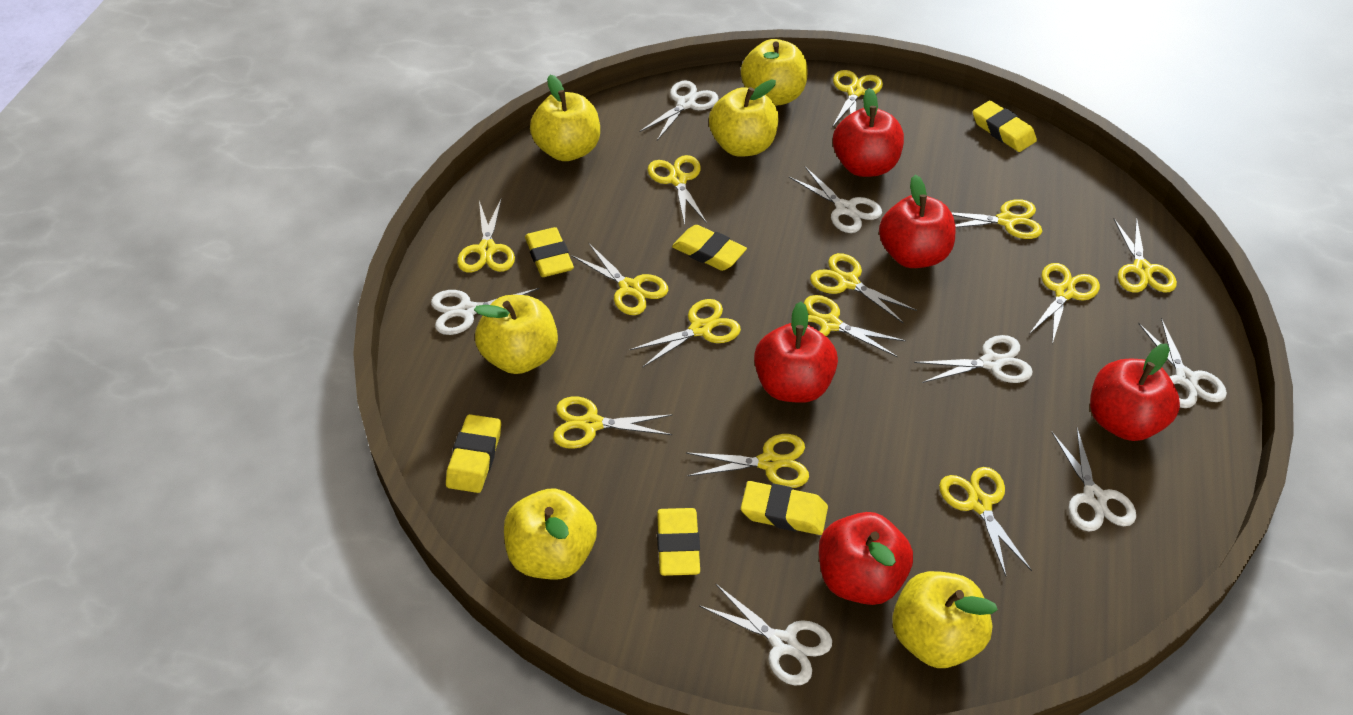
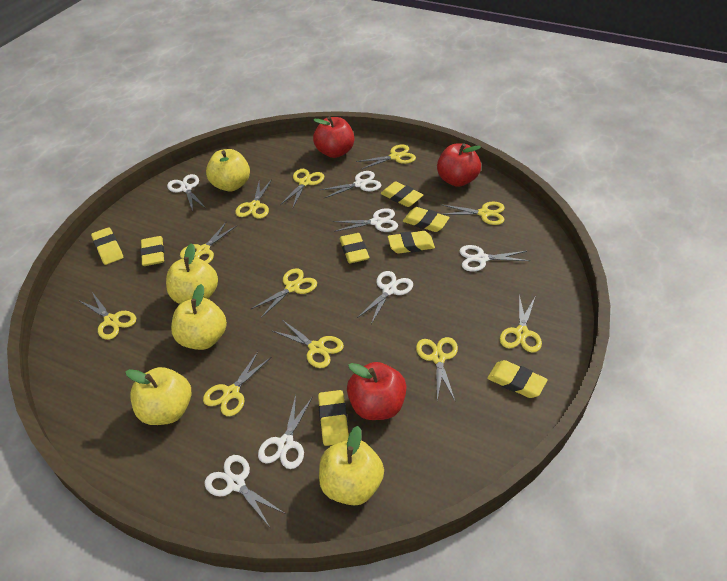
red apple: [754,302,838,403] [819,512,913,605] [833,88,904,177] [879,175,955,268] [1090,343,1180,441] = 5 -> [313,116,354,158] [347,362,407,420] [437,143,481,187] = 3
yellow apple: [474,295,558,374] [504,488,597,579] [530,75,600,161] [709,80,779,157] [741,39,807,106] [892,571,998,668] = 6 -> [125,367,191,425] [166,243,218,304] [171,284,227,350] [206,149,250,192] [319,426,384,506] = 5
yellow eraser: [446,414,501,493] [525,227,574,277] [657,508,700,576] [672,225,747,271] [741,481,828,535] [973,100,1037,152] = 6 -> [91,227,123,265] [140,236,164,266] [318,390,349,446] [340,233,369,263] [380,181,423,207] [388,231,435,254] [403,207,450,232] [487,360,548,398] = 8
yellow scissors: [457,198,515,273] [553,397,673,449] [571,243,668,315] [629,299,741,367] [648,155,707,225] [686,434,809,488] [804,295,906,357] [810,253,917,323] [832,70,883,127] [939,467,1032,576] [951,199,1042,239] [1029,263,1100,344] [1114,217,1177,293] = 13 -> [78,292,136,340] [180,221,236,264] [203,352,270,416] [235,179,272,219] [250,268,317,318] [271,320,344,368] [280,169,324,207] [356,144,416,169] [416,337,458,401] [441,202,505,225] [500,295,542,353] = 11

